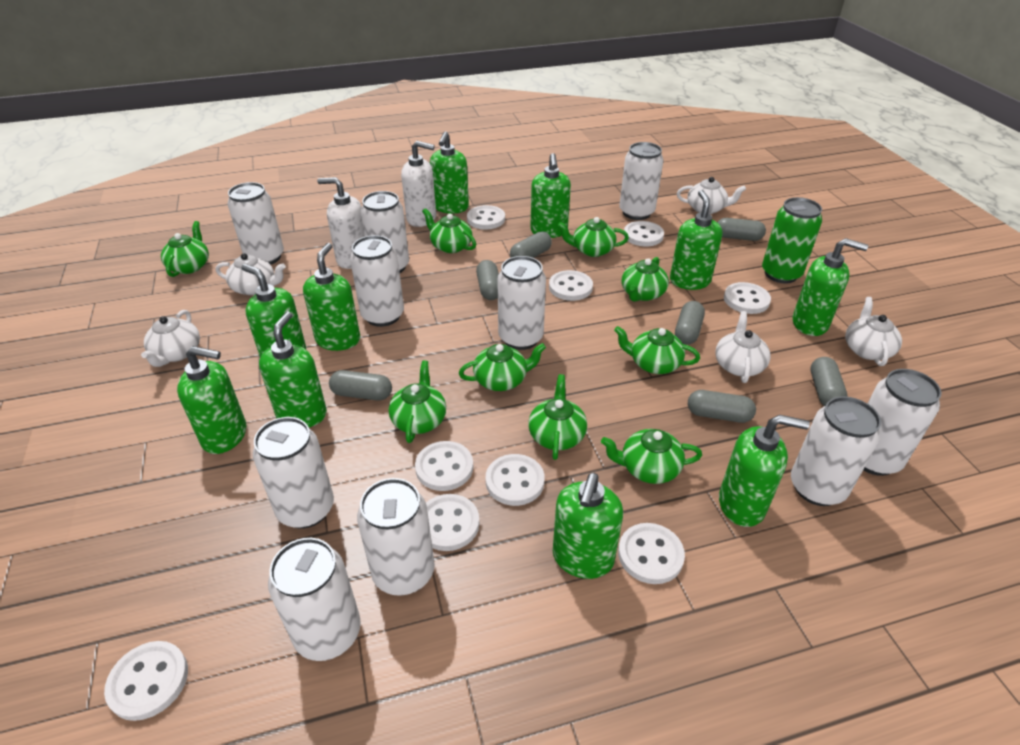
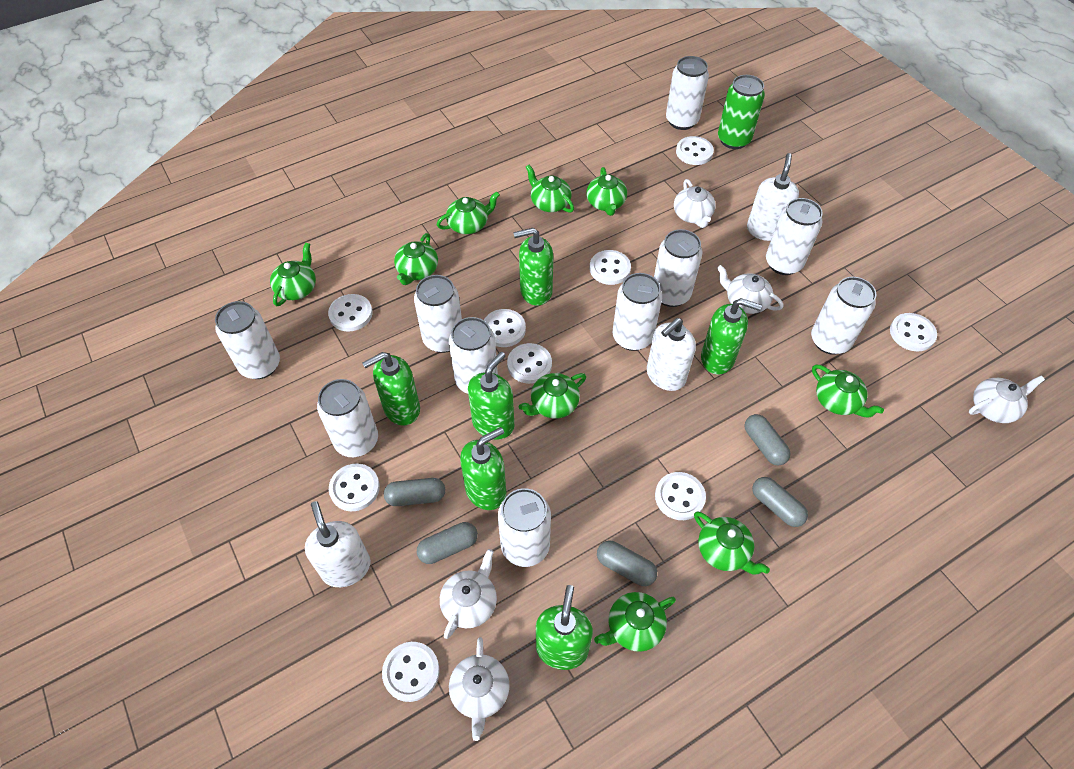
green soap dispenser: [177,346,246,454] [241,264,306,357] [259,311,327,427] [303,243,360,351] [430,131,469,214] [530,153,571,238] [553,473,623,579] [670,190,723,290] [719,415,810,527] [793,238,868,336] = 10 -> [362,352,420,426] [460,427,506,510] [468,352,514,440] [513,228,553,306] [536,585,593,670] [701,298,762,375] = 6
grey capsule: [329,370,392,400] [476,260,499,300] [510,231,552,258] [675,301,705,345] [688,390,756,423] [717,218,766,241] [810,357,848,406] = 7 -> [384,478,445,506] [417,522,478,564] [597,541,657,586] [744,414,791,466] [752,477,808,527] = 5
white soap dispenser: [317,177,364,269] [401,141,436,227] = 2 -> [305,501,371,587] [647,318,696,391] [747,153,799,241] = 3

